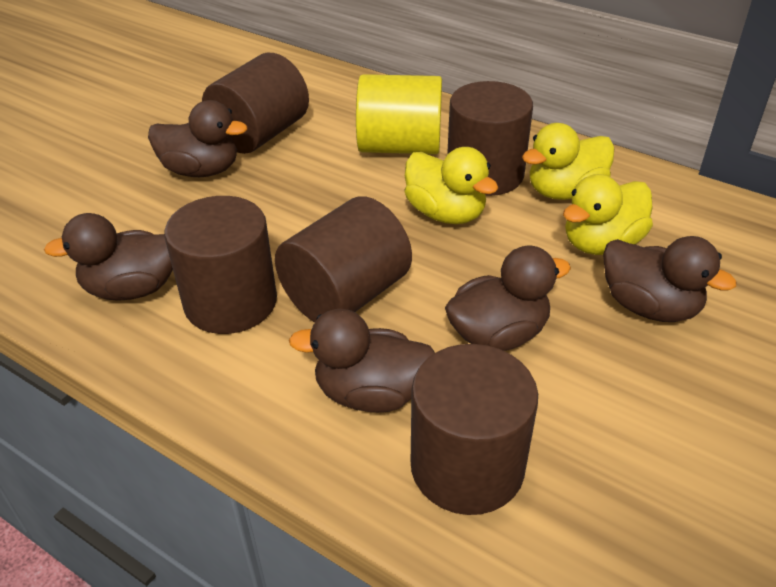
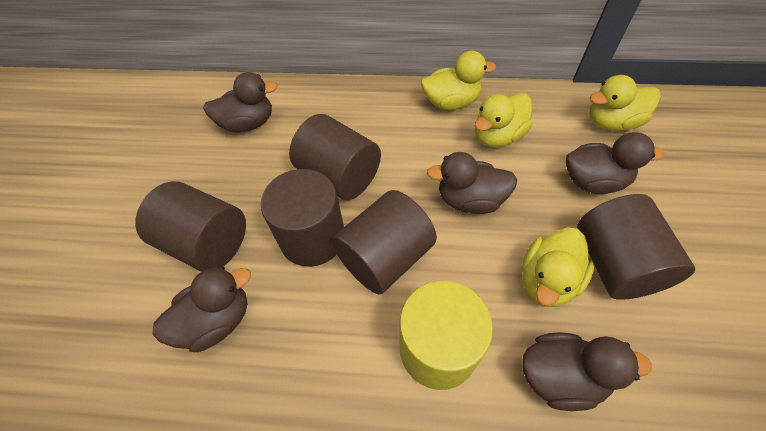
yellow duck: [405,147,498,224] [522,123,614,200] [563,174,653,255] = 3 -> [421,51,496,110] [475,93,533,147] [522,227,594,307] [589,75,661,131] = 4

